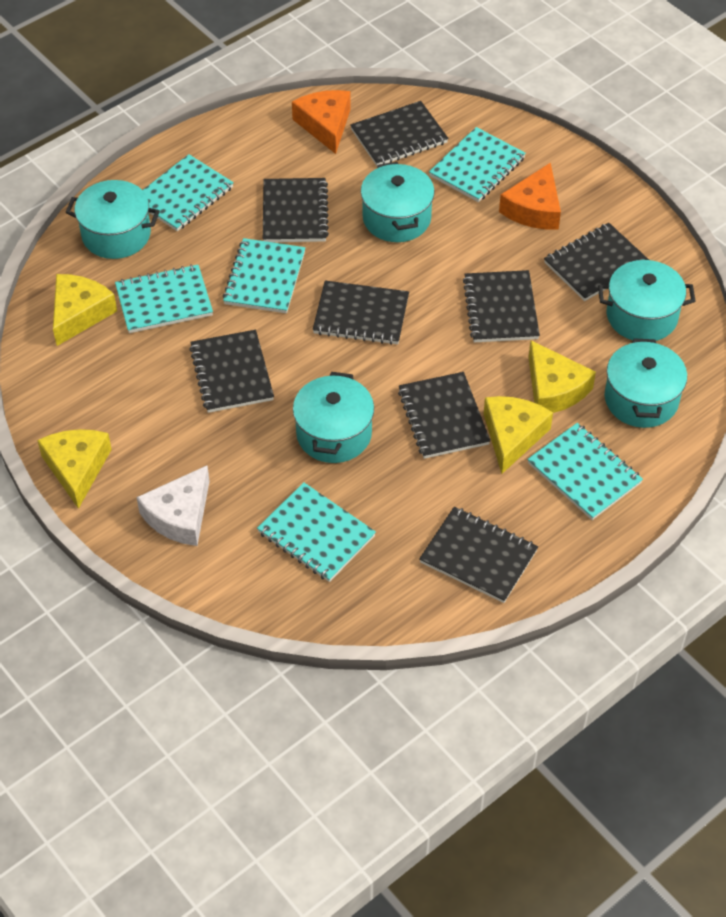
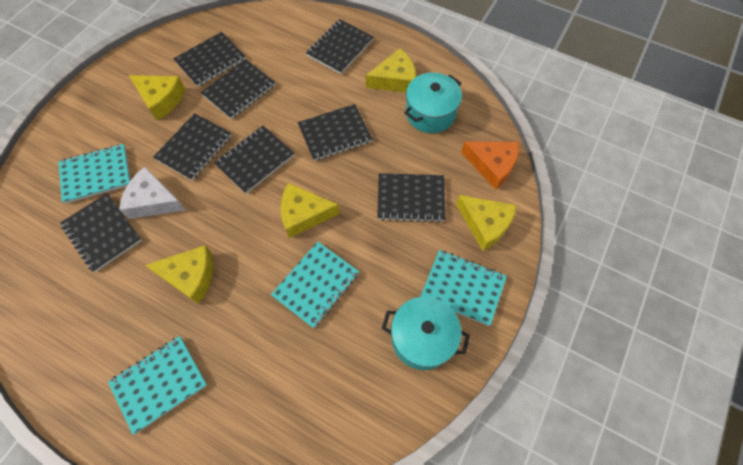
orange cheese: [292,90,351,154] [499,162,561,230] = 2 -> [461,141,519,190] = 1
turquoise notebook: [115,264,213,333] [143,154,234,231] [223,238,305,313] [257,482,376,582] [429,127,526,202] [527,423,643,520] = 6 -> [58,144,131,204] [108,336,207,435] [271,241,359,328] [420,250,507,326] = 4
turquoise pot: [65,180,160,259] [293,372,374,463] [361,162,435,242] [598,260,696,341] [605,338,687,428] = 5 -> [381,297,470,370] [404,73,462,133] = 2
yellow cheese: [37,429,112,509] [53,274,117,346] [484,396,553,474] [528,340,596,413] = 4 -> [129,75,185,120] [145,245,214,304] [280,183,340,238] [366,49,416,92] [456,195,517,251] = 5

